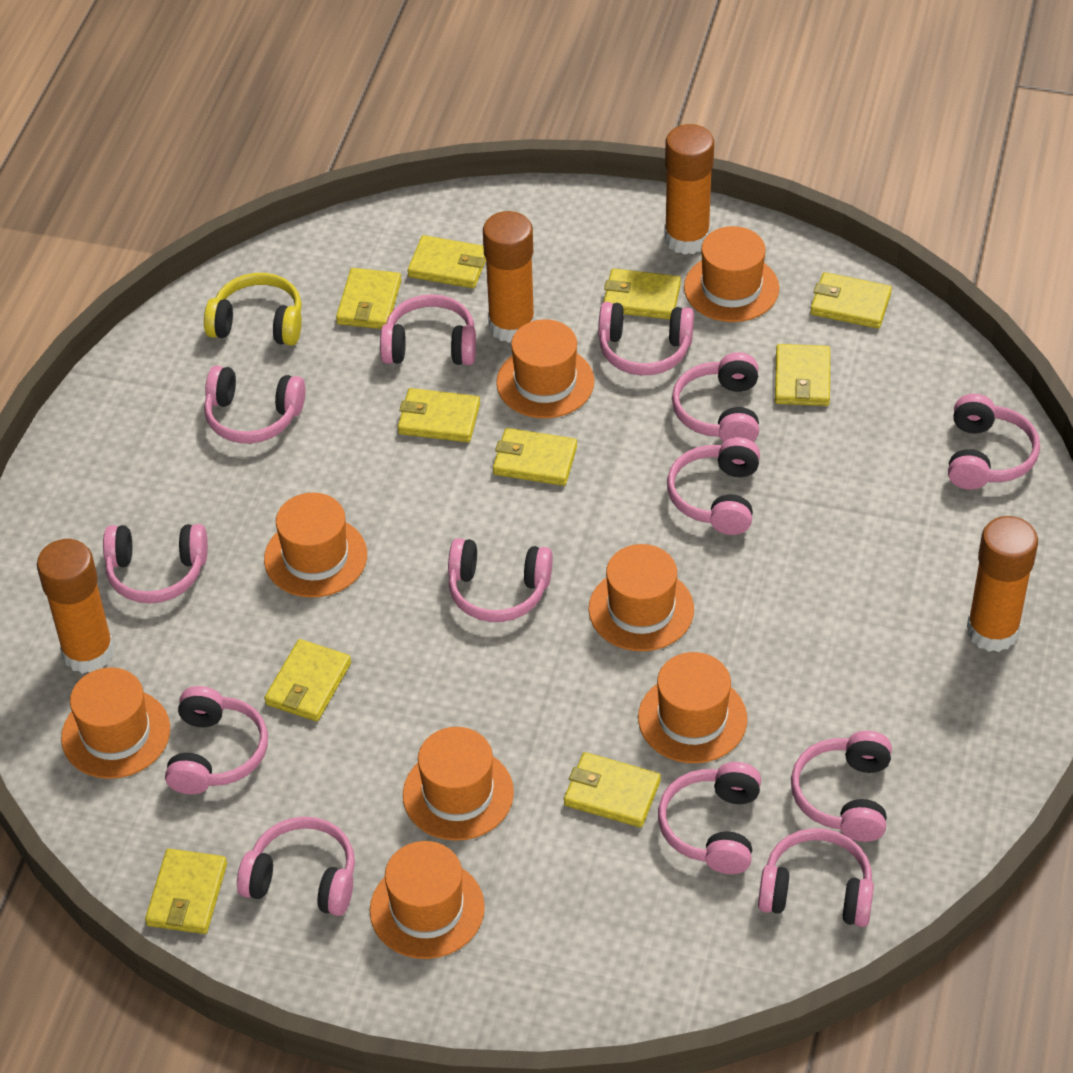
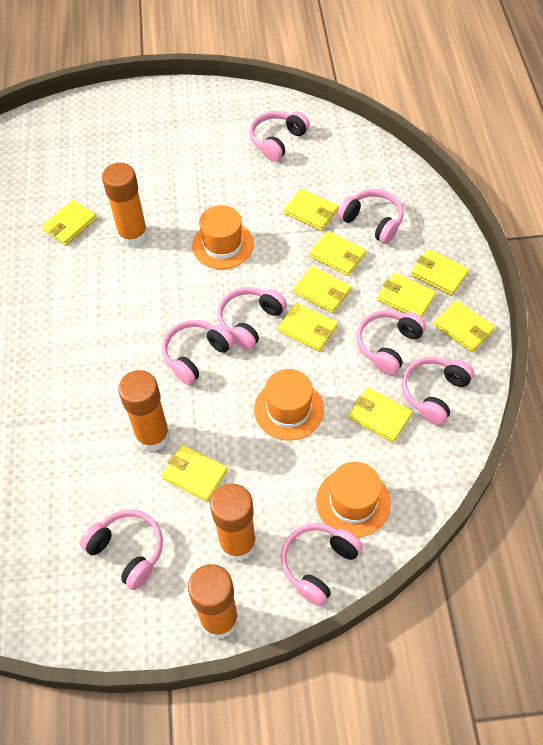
orange hat: [61,667,170,779] [264,493,367,598] [370,841,485,959] [403,727,514,841] [496,319,594,418] [589,544,694,651] [638,652,747,763] [684,226,779,322] = 8 -> [192,205,254,269] [254,369,324,440] [316,462,391,537] = 3
pink headphones: [103,524,208,603] [165,686,268,794] [204,365,305,443] [237,817,355,916] [380,294,476,365] [448,538,553,622] [598,302,694,375] [658,762,761,874] [667,437,760,535] [672,352,759,442] [758,828,874,927] [791,731,892,842] [948,394,1040,490] = 13 -> [80,510,163,590] [162,320,234,385] [217,287,287,350] [250,111,310,162] [281,523,363,606] [337,189,404,244] [356,310,426,375] [402,356,474,425] = 8
yellow headphones: [204,273,302,346] = 1 -> none = 0

